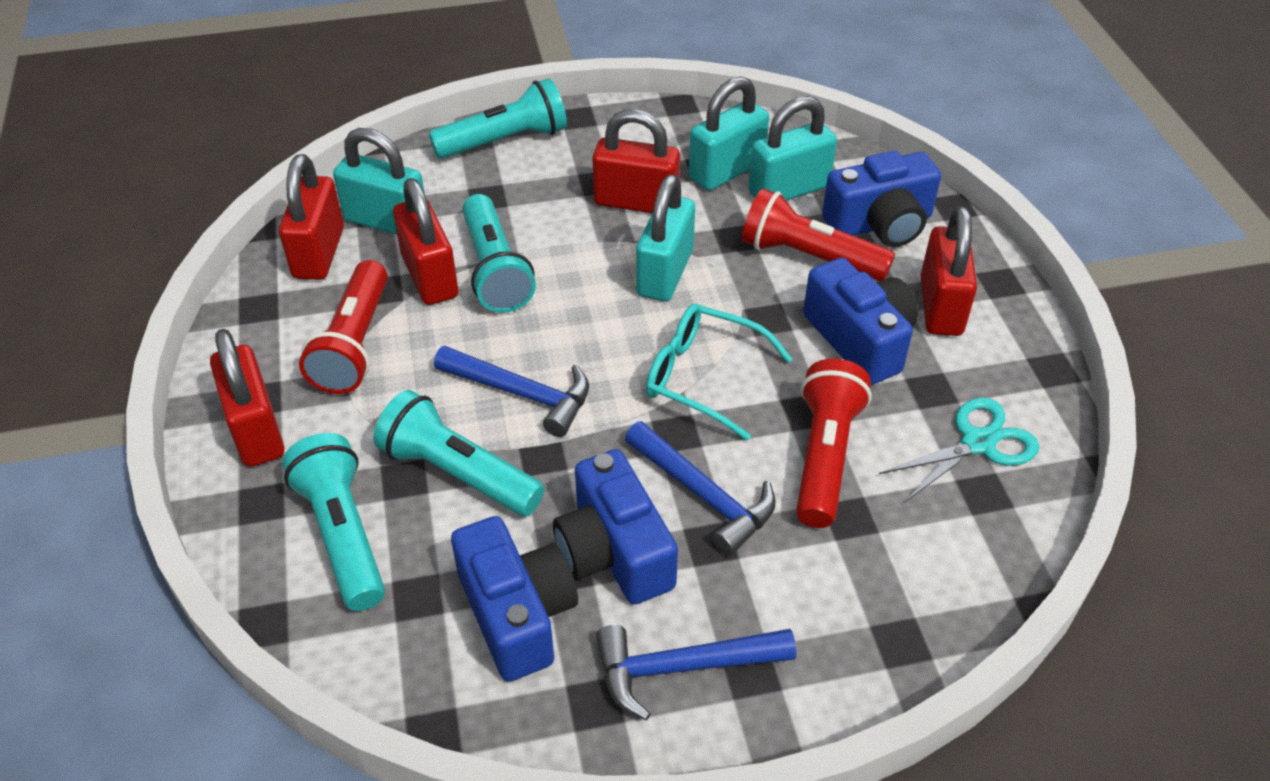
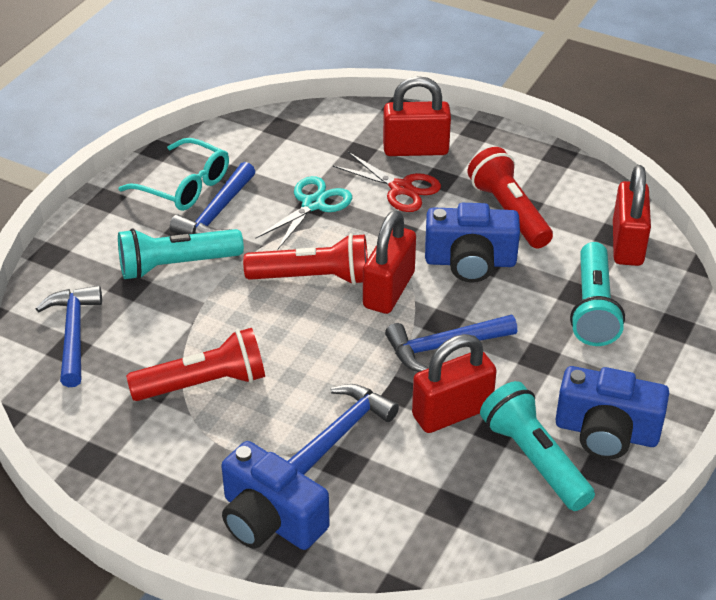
blue camera: [451,516,578,682] [553,449,678,604] [803,258,918,385] [822,151,941,247] = 4 -> [221,441,329,550] [425,203,520,283] [555,366,669,460] = 3
blue hammer: [434,346,589,437] [596,625,796,720] [625,421,776,556] = 3 -> [36,285,102,387] [170,162,255,234] [288,384,399,475] [385,315,517,372] = 4
red padlock: [210,329,285,467] [279,154,344,280] [393,178,458,305] [592,109,680,213] [921,206,977,336] = 5 -> [363,210,416,314] [383,76,451,156] [412,334,496,433] [613,165,651,266] = 4
red scissors: none = 0 -> [333,152,441,212] = 1
turquoise flashlight: [282,433,385,611] [374,390,544,516] [429,78,567,159] [462,194,536,313] = 4 -> [118,228,244,280] [480,381,595,511] [570,242,625,346] = 3
turquoise padlock: [333,128,425,235] [636,174,695,301] [689,76,769,190] [748,96,837,201] = 4 -> none = 0

